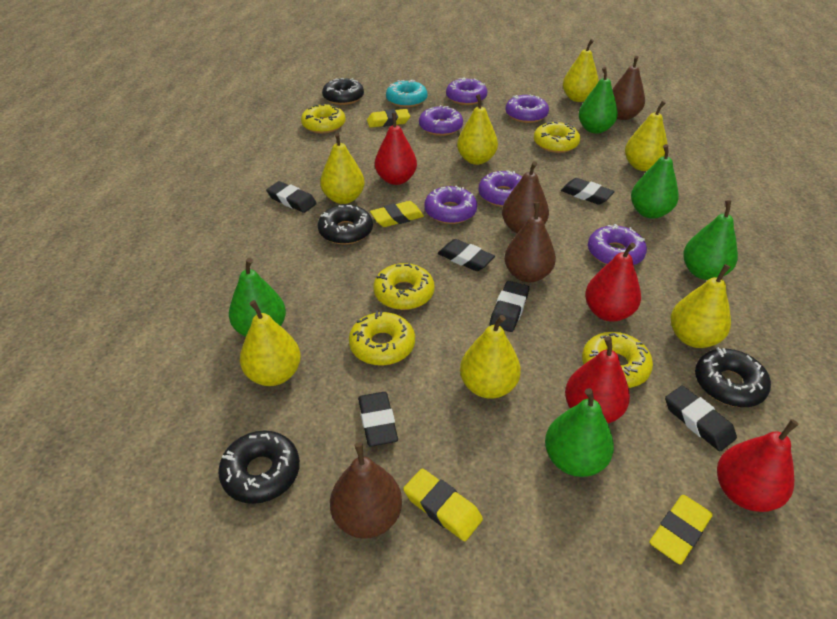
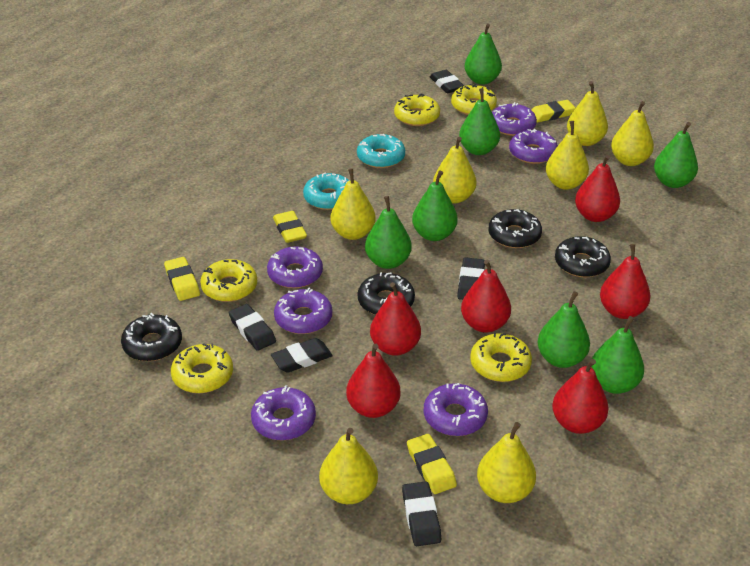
black eraser: [266,181,317,213] [358,392,398,447] [438,239,495,271] [490,281,529,332] [561,178,615,205] [665,385,737,451] = 6 -> [229,304,276,351] [271,338,333,373] [402,481,441,546] [430,70,464,93] [457,257,485,300] = 5
brown pear: [330,442,402,539] [502,161,549,233] [504,202,556,283] [612,56,645,120] = 4 -> none = 0
green pear: [229,258,286,337] [545,388,614,477] [578,67,618,134] [631,144,679,219] [683,200,738,280] = 5 -> [365,196,412,269] [412,170,458,241] [459,88,500,155] [464,23,502,85] [538,291,590,368] [591,316,644,394] [654,122,698,188] = 7
red pear: [375,112,417,185] [565,336,630,423] [585,242,641,322] [717,419,799,512] = 4 -> [346,344,400,418] [370,282,421,356] [461,260,511,333] [552,359,609,434] [575,155,620,222] [600,244,650,319] = 6
turquoise donut: [386,80,428,107] = 1 -> [303,172,350,210] [357,134,405,168] = 2

